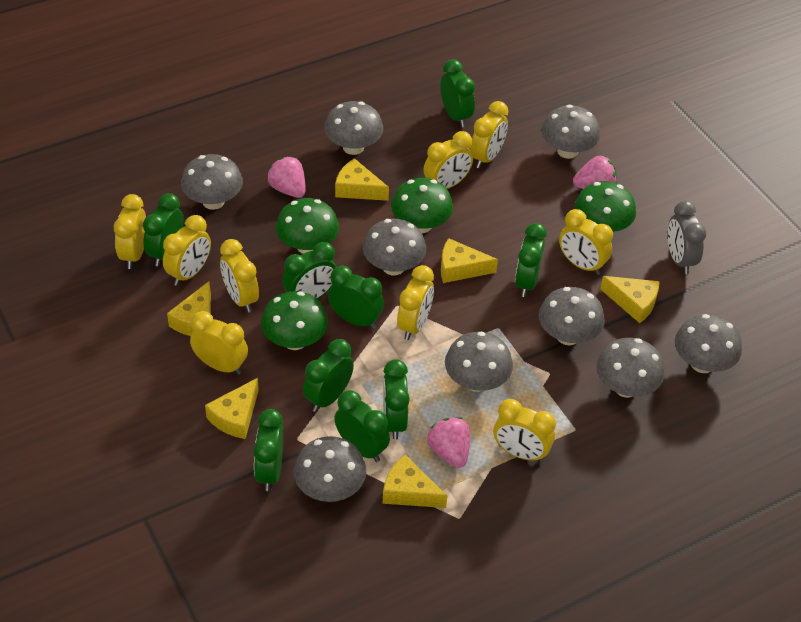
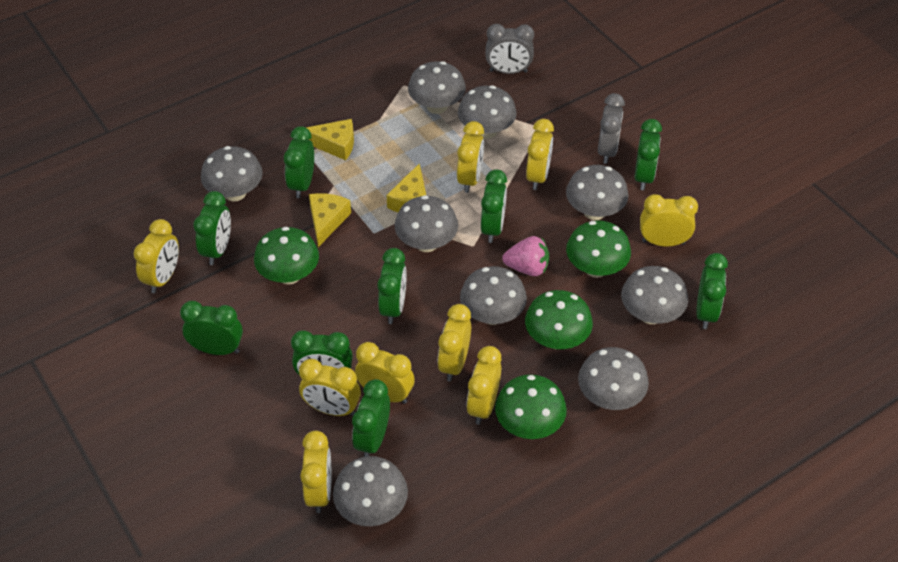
grey clock: [668,201,706,274] = 1 -> [486,24,534,74] [598,93,625,164] = 2
pink strawberry: [267,156,306,198] [427,417,470,468] [573,156,617,189] = 3 -> [502,236,549,276] = 1
yellow cheese: [167,281,211,336] [205,378,259,439] [335,158,389,201] [383,455,447,508] [441,238,498,283] [600,276,660,323] = 6 -> [306,119,354,160] [309,193,351,247] [386,163,426,212] = 3

